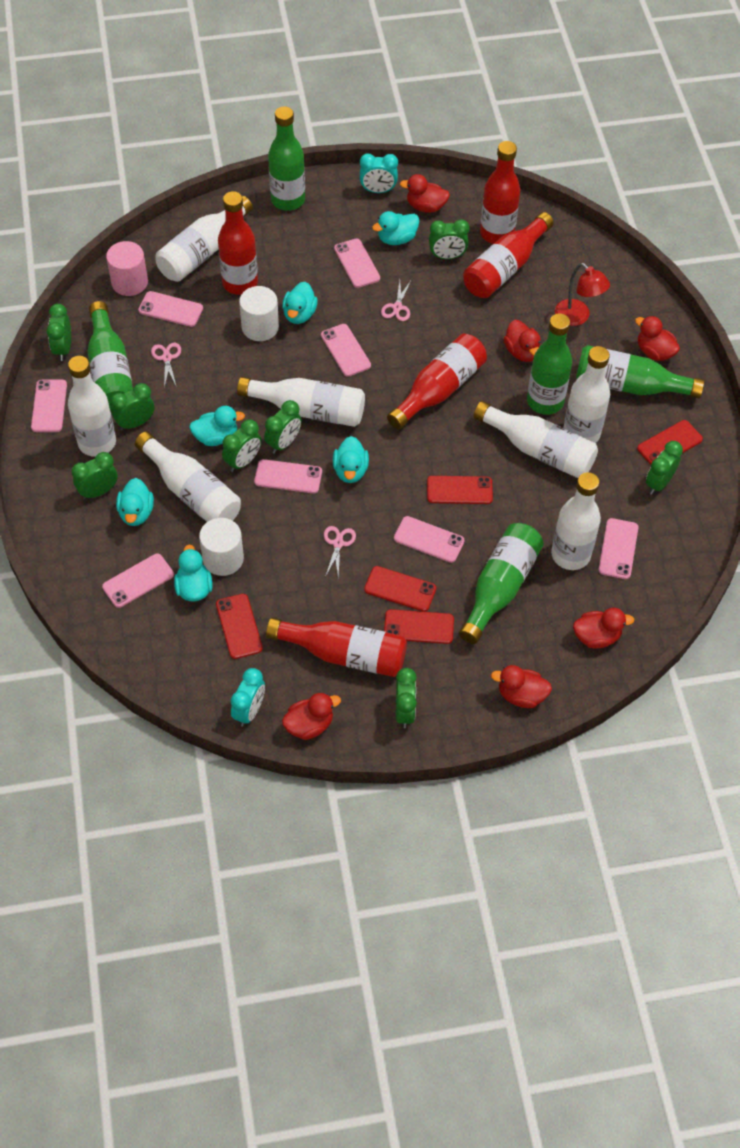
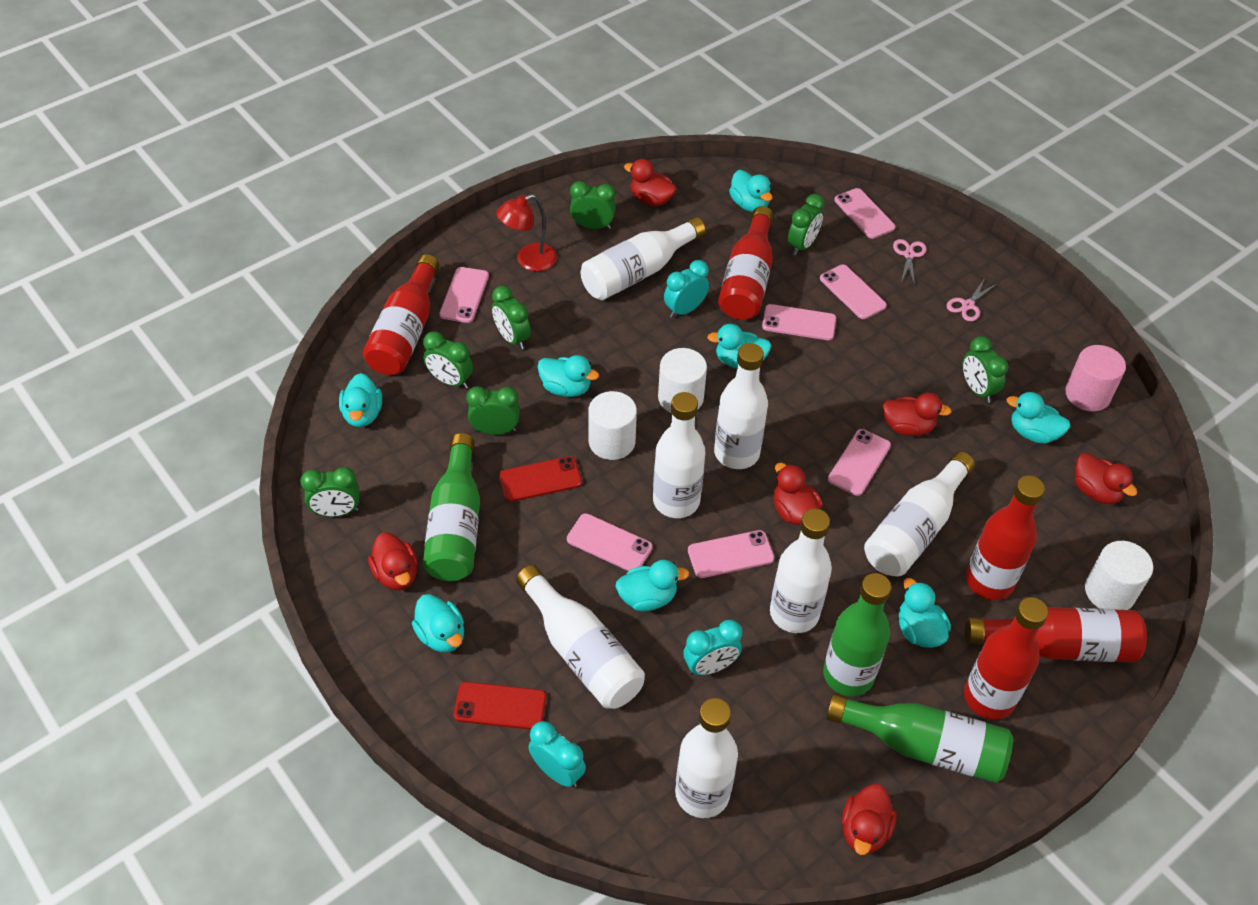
green bottle: [87,301,133,411] [268,106,305,211] [459,523,544,644] [527,313,572,415] [576,345,704,399] = 5 -> [423,433,480,581] [823,573,891,696] [826,693,1013,783] = 3
green clock: [47,304,71,361] [71,452,118,500] [110,383,154,430] [222,419,262,472] [264,400,302,454] [396,668,417,728] [429,219,470,259] [646,441,683,495] = 8 -> [300,467,359,517] [423,331,473,389] [466,387,519,435] [492,286,531,350] [570,181,616,229] [788,194,825,255] [963,336,1008,403] = 7
pink phone: [31,380,67,432] [102,553,174,608] [138,291,203,327] [254,459,322,493] [321,324,371,377] [334,238,380,288] [394,516,465,563] [598,518,639,579] = 8 -> [440,267,489,323] [567,513,653,571] [688,530,774,578] [762,304,836,340] [820,265,887,319] [828,429,891,496] [834,188,895,239] = 7
pink scissors: [151,343,181,388] [324,526,356,578] [381,281,411,321] = 3 -> [893,239,926,285] [946,278,996,322] = 2
red phone: [216,594,263,659] [364,566,436,612] [384,609,454,644] [427,476,493,504] [637,420,703,465] = 5 -> [454,682,546,730] [499,456,582,502] = 2
turquoise clock: [231,668,265,727] [360,153,398,193] = 2 -> [528,721,586,788] [664,260,709,318] [683,620,742,675] = 3
turquoise duck: [116,478,154,526] [174,545,213,601] [189,406,245,446] [282,282,318,324] [333,436,369,483] [372,211,419,245] = 6 -> [339,373,382,427] [412,594,464,652] [537,355,599,397] [615,560,689,611] [707,324,772,369] [729,170,773,212] [899,578,951,648] [1007,392,1071,444] = 8
white cylinder: [199,518,244,576] [239,286,279,341] = 2 -> [588,391,637,460] [658,348,707,413] [1085,541,1153,610] = 3

